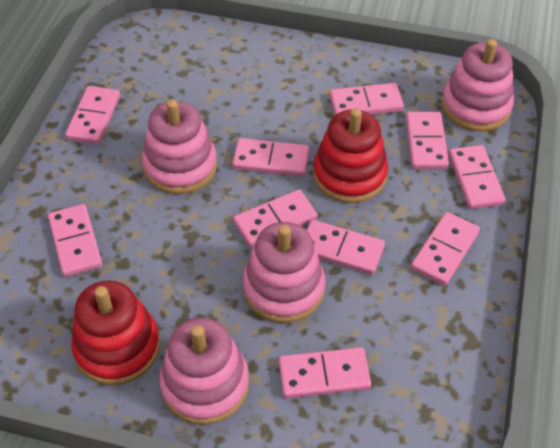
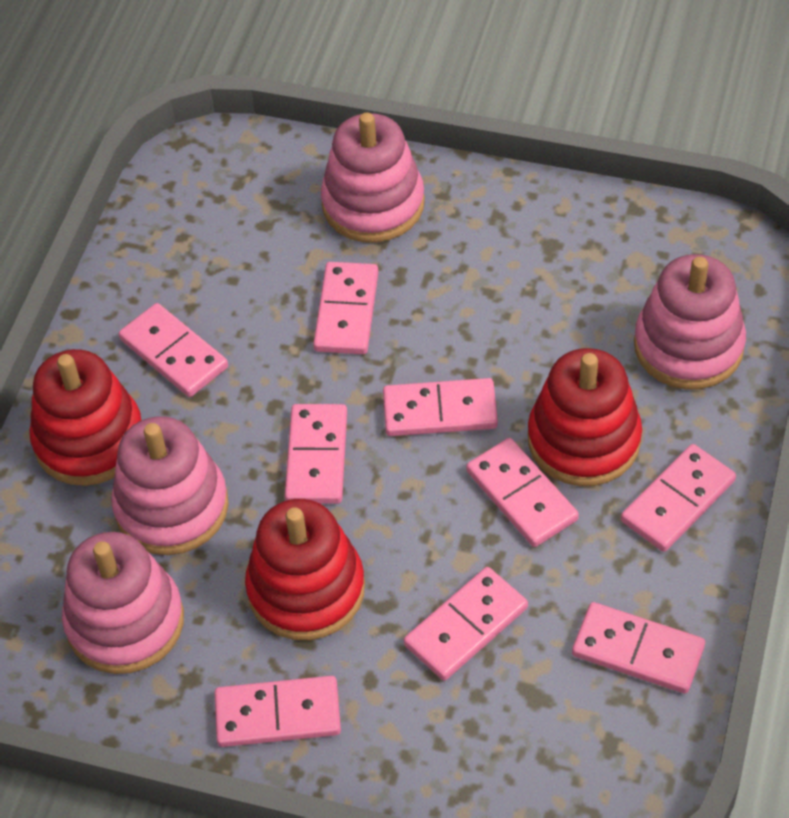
pink domino: [48,204,102,277] [65,86,120,144] [232,138,309,177] [233,189,318,247] [279,347,371,398] [307,220,385,275] [330,83,404,115] [406,112,449,169] [411,212,480,286] [448,145,506,209] = 10 -> [119,303,228,397] [214,676,341,747] [285,404,347,504] [313,262,379,354] [383,378,498,436] [404,567,528,681] [466,438,579,547] [572,602,705,694] [621,444,736,552] = 9
red stacking toy: [71,280,160,385] [313,108,388,203] = 2 -> [29,349,142,486] [245,499,365,640] [528,348,642,486] = 3

